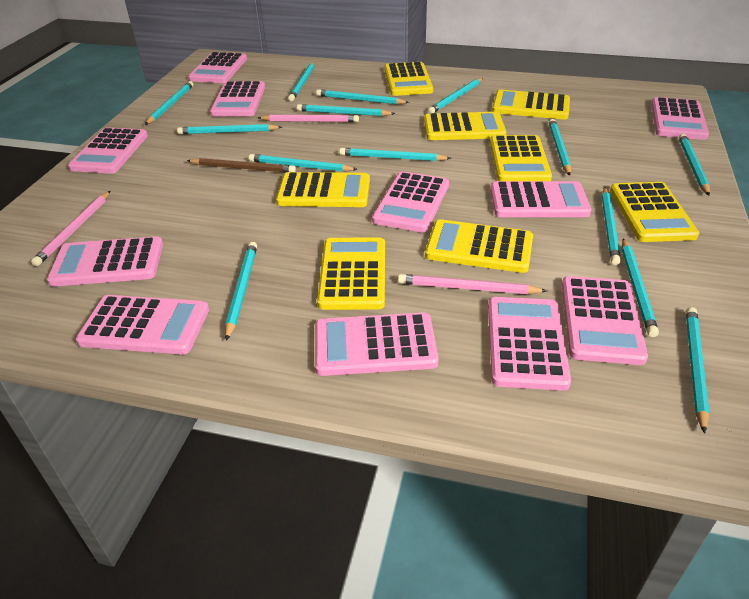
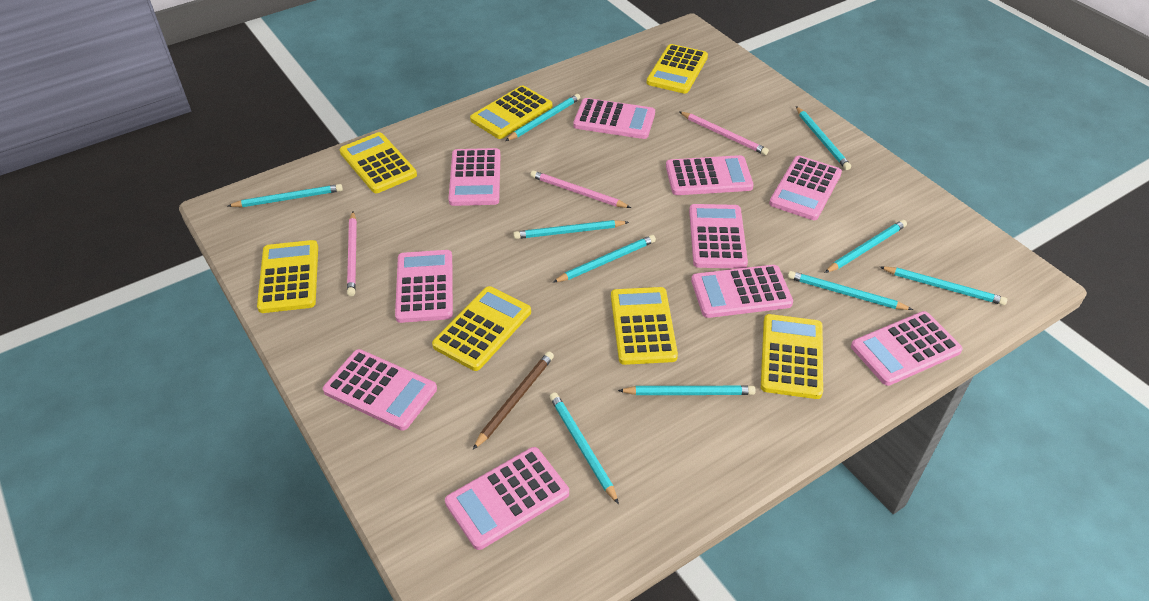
pink calculator: [47,236,163,287] [68,127,148,174] [76,295,209,354] [188,52,247,83] [210,81,265,116] [315,312,439,376] [372,171,449,232] [488,297,571,391] [490,181,591,217] [562,276,648,365] [651,97,709,140] = 11 -> [323,349,437,431] [395,250,453,323] [445,447,569,550] [448,148,501,206] [573,98,655,139] [666,155,754,195] [689,204,748,269] [691,265,793,318] [769,156,842,220] [851,311,963,386] = 10
turquoise pencil: [145,81,194,125] [177,124,282,134] [225,242,257,341] [249,154,358,172] [288,62,315,101] [297,104,395,116] [316,89,410,104] [339,148,452,161] [428,78,483,113] [549,119,571,176] [602,187,621,265] [622,238,659,337] [679,134,710,195] [686,307,710,434] = 14 -> [228,184,343,207] [505,94,581,141] [513,220,629,239] [550,393,619,504] [552,235,656,283] [618,386,756,395] [788,271,913,310] [796,106,851,170] [825,220,907,273] [880,267,1007,305] = 10
yellow calculator: [276,172,370,207] [317,237,385,310] [385,62,433,96] [424,112,506,140] [425,219,533,273] [490,135,552,181] [492,90,570,119] [610,182,699,242] = 8 -> [257,240,318,313] [340,132,417,193] [432,286,531,371] [470,85,552,139] [611,287,678,365] [647,44,708,94] [761,314,823,399] = 7

